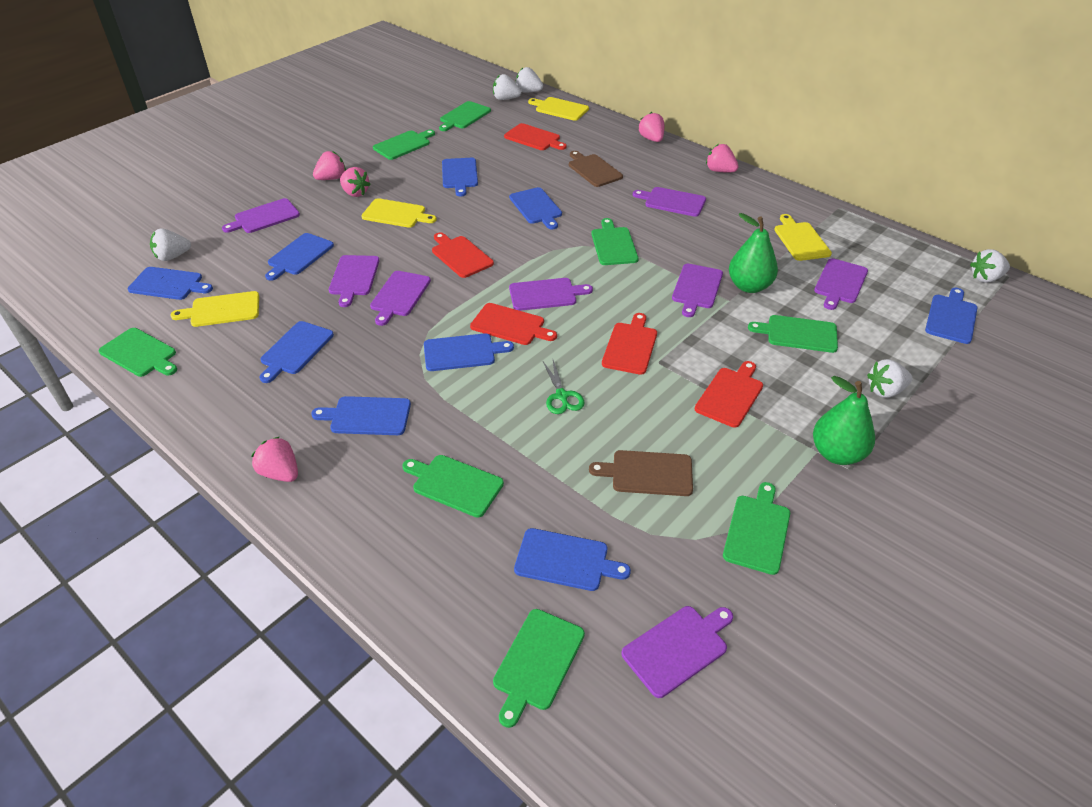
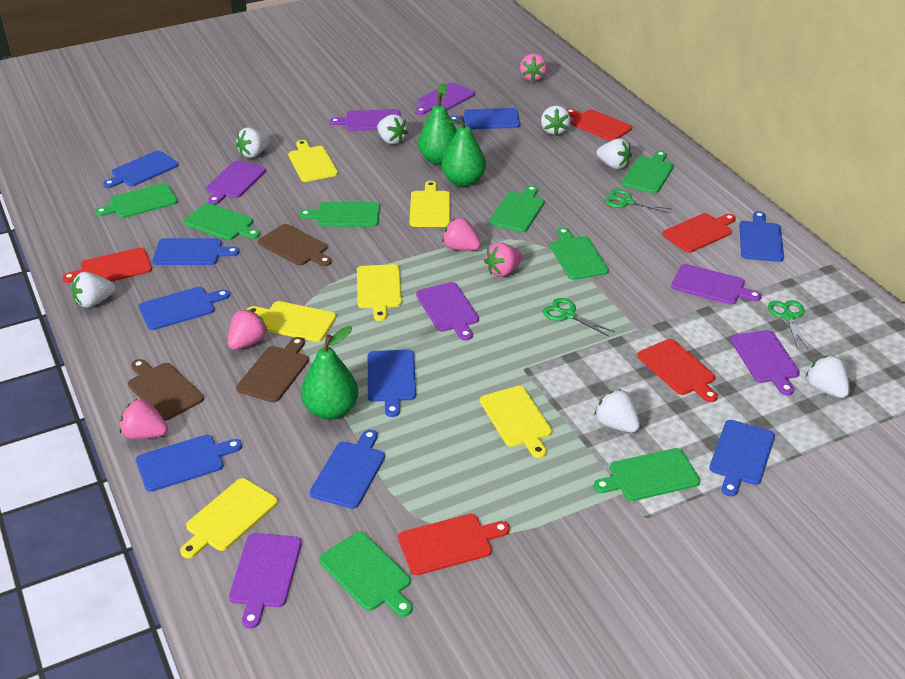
brown cutting board: [569,151,623,187] [589,450,693,496] = 2 -> [128,359,204,421] [236,337,309,403] [258,224,332,266] = 3
green pear: [729,213,778,293] [813,376,875,465] = 2 -> [301,326,358,420] [418,83,457,165] [442,115,486,187] = 3
green scissors: [543,360,585,414] = 1 -> [543,298,615,336] [605,189,672,213] [768,300,808,349] = 3
purple cutting board: [222,198,300,233] [329,255,380,307] [370,271,431,326] [509,278,593,311] [621,606,733,698] [633,187,706,217] [672,264,723,317] [814,258,868,310] = 8 -> [206,161,266,205] [229,533,302,629] [329,109,400,131] [415,82,475,115] [416,282,479,341] [671,264,762,305] [730,330,800,395] = 7
white strawberry: [150,229,191,261] [493,74,521,100] [515,67,543,93] [867,359,912,398] [970,249,1010,283] = 5 -> [72,272,115,308] [236,127,270,158] [377,114,408,144] [541,106,570,135] [594,389,640,433] [597,138,632,169] [806,356,850,398] = 7
yellow cutting board: [170,291,259,327] [361,198,437,228] [528,97,589,121] [774,214,832,261] = 4 -> [180,478,278,558] [247,301,336,342] [288,140,338,182] [357,264,402,321] [410,181,450,227] [480,386,552,458] = 6

